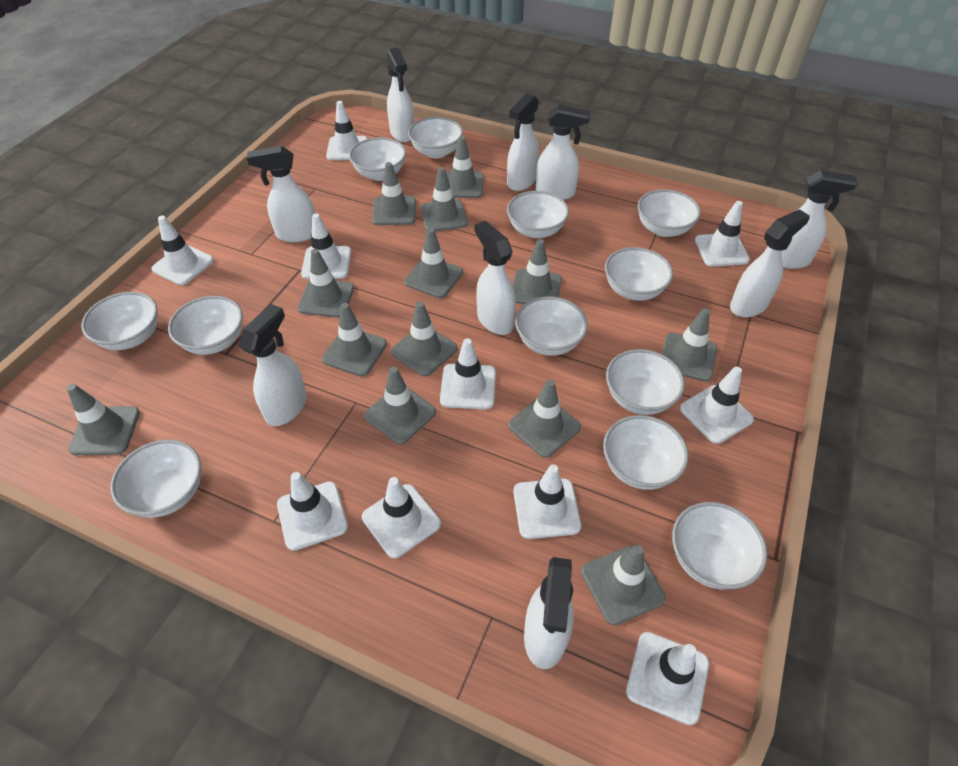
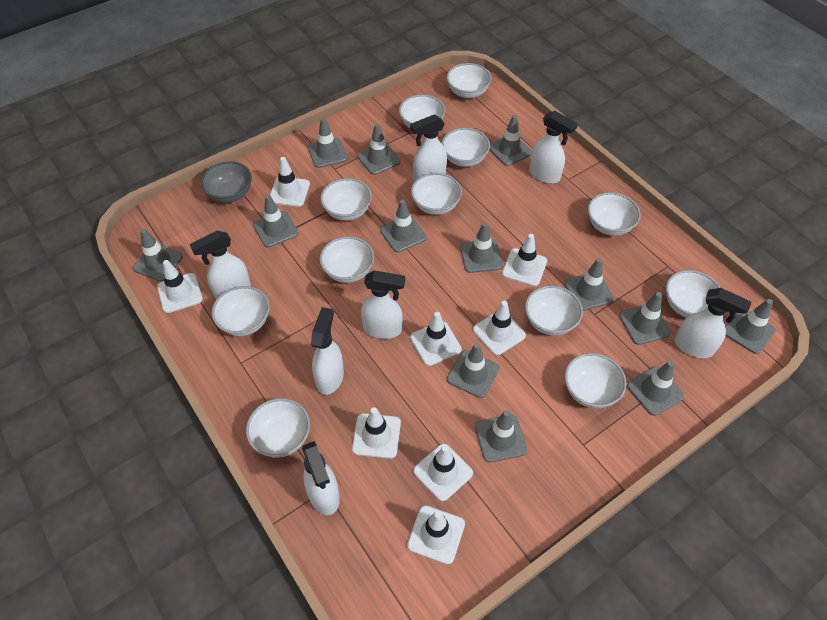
grey bowl: none = 0 -> [201,161,252,203] = 1
white spray bottle: [239,304,307,426] [247,146,315,242] [387,48,414,142] [475,221,516,335] [507,93,539,191] [524,557,574,669] [536,104,590,200] [730,209,810,317] [782,170,858,269] = 9 -> [190,230,251,299] [302,441,340,515] [311,307,344,395] [361,270,405,339] [410,114,447,181] [529,111,578,184] [674,288,751,358] = 7
white traffic cone: [151,215,214,285] [277,472,348,551] [301,214,351,279] [326,101,368,160] [362,477,441,558] [440,338,496,409] [513,464,581,539] [626,632,709,725] [680,367,754,444] [695,201,750,267] = 10 -> [157,260,203,313] [270,157,310,207] [352,407,401,459] [407,505,465,564] [410,312,462,366] [413,444,473,501] [473,301,526,355] [502,234,547,286] = 8

